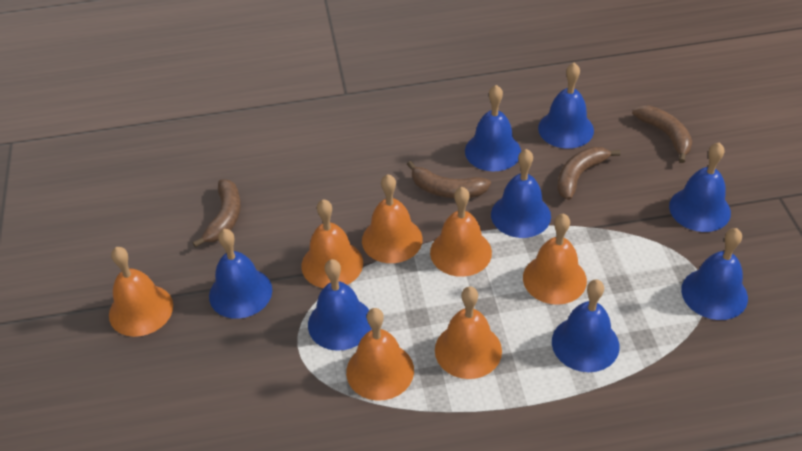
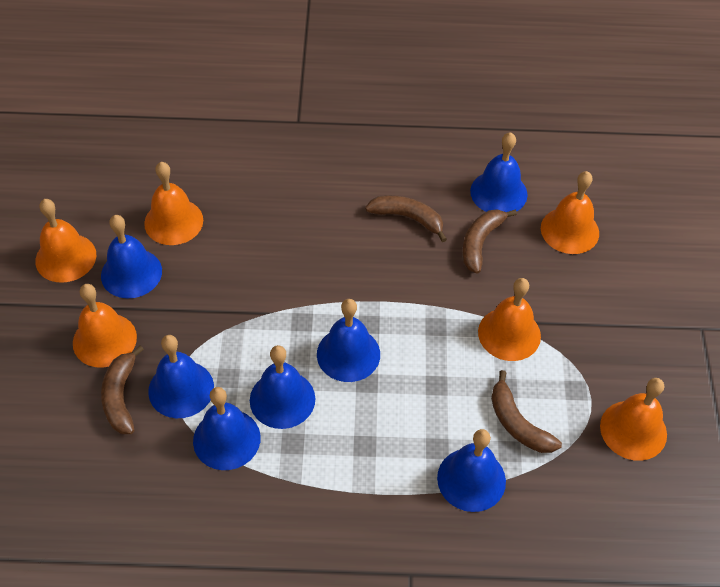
blue bell: [209,229,272,319] [308,259,372,351] [465,85,521,171] [491,149,551,238] [538,63,594,149] [552,280,619,372] [669,143,731,232] [681,228,748,320] = 8 -> [101,215,162,299] [148,335,214,418] [193,387,261,470] [250,345,315,429] [317,299,380,382] [437,429,506,512] [470,132,528,212] = 7
orange bell: [109,247,173,337] [301,199,363,288] [346,308,414,401] [362,174,423,263] [430,187,492,277] [435,287,502,379] [523,214,587,305] = 7 -> [35,199,96,283] [73,284,137,368] [144,162,203,245] [478,278,541,361] [541,171,599,254] [600,378,667,461] = 6

